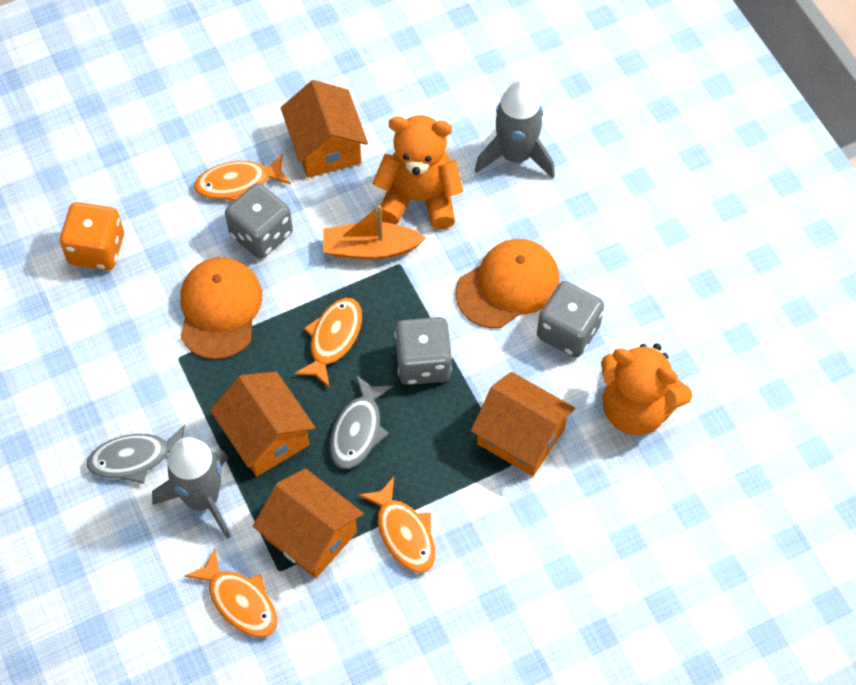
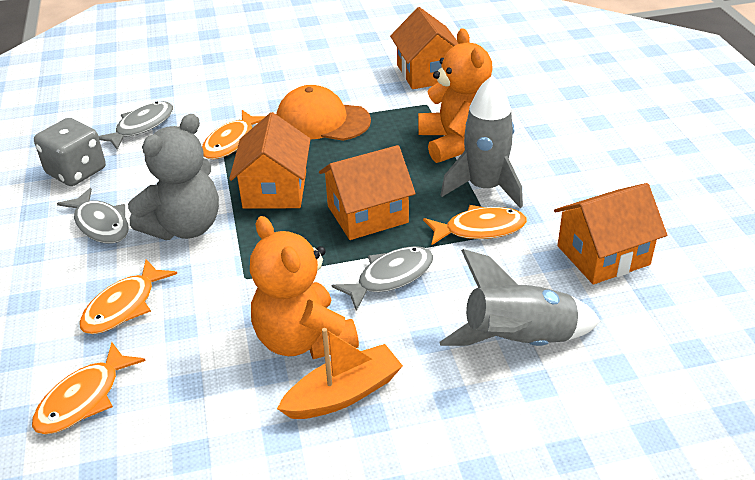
grey dice: [225,183,293,259] [395,317,452,385] [537,281,605,358] = 3 -> [34,118,106,186] = 1
grey fish: [86,424,185,484] [330,375,393,469] = 2 -> [57,188,129,243] [98,101,173,150] [332,246,433,311] = 3
grey teddy bear: none = 0 -> [128,114,219,240] = 1
orange cap: [180,257,262,359] [456,239,559,328] = 2 -> [276,85,371,141] = 1
orange dice: [60,202,124,270] = 1 -> none = 0

